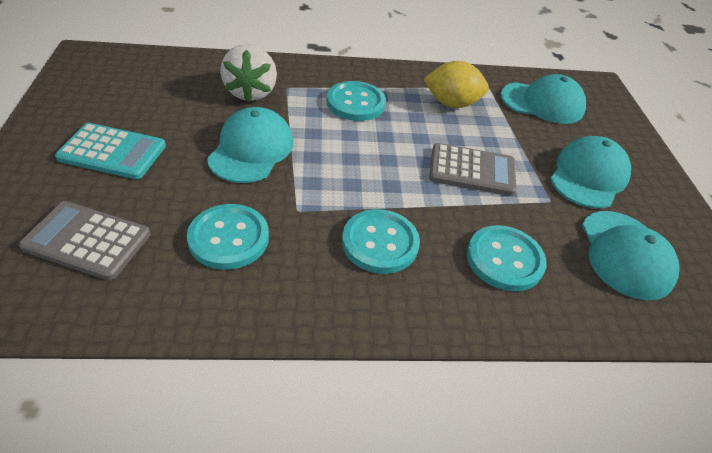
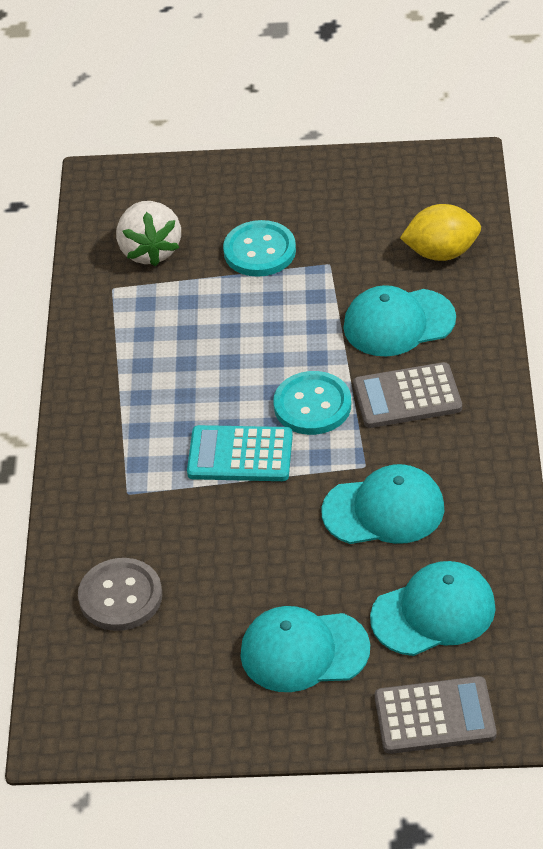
grey button: none = 0 -> [78,558,162,631] = 1
turquoise button: [187,204,269,270] [326,81,386,121] [342,209,420,274] [467,225,547,291] = 4 -> [223,220,296,277] [273,371,351,435] = 2

